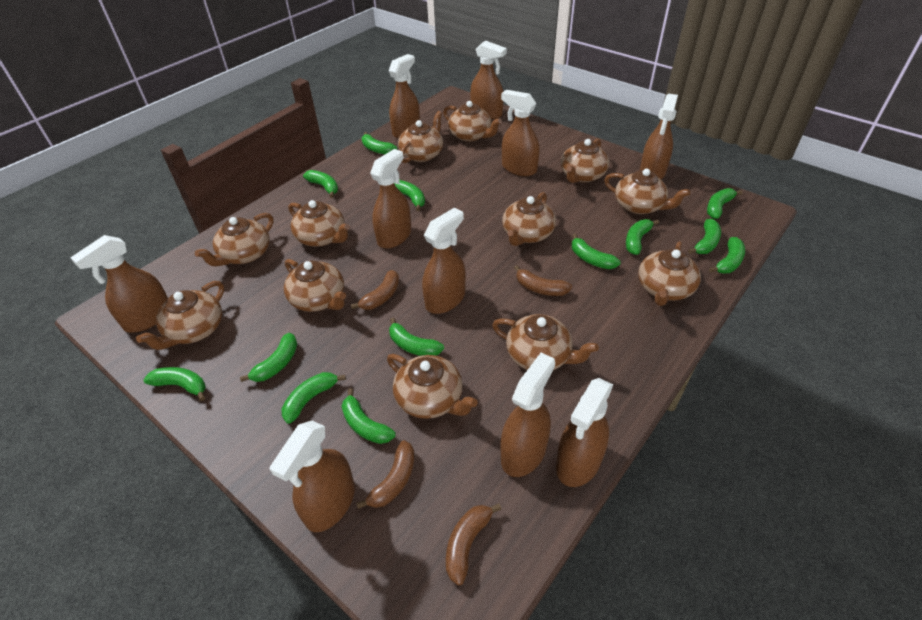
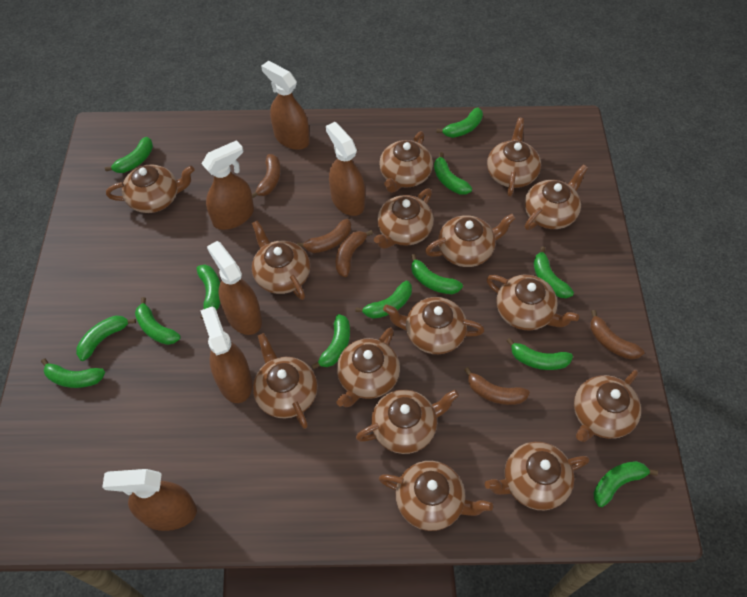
brown banana: [351,270,399,310] [356,440,415,509] [446,503,501,585] [514,265,572,296] = 4 -> [252,154,281,198] [297,219,352,253] [336,230,373,277] [464,367,530,405] [590,310,644,360] = 5
brown spray bottle: [70,235,168,333] [270,421,355,532] [370,149,411,249] [389,54,420,139] [422,207,466,314] [470,40,507,119] [500,353,555,477] [501,90,539,176] [556,378,613,487] [640,93,678,179] = 10 -> [102,469,197,531] [200,306,252,403] [202,140,254,230] [207,241,262,335] [261,61,310,150] [326,122,365,216] = 6
brown teapot: [136,281,224,350] [195,213,273,266] [284,259,346,312] [288,200,350,247] [387,354,478,419] [398,111,443,163] [443,101,502,142] [492,314,599,370] [502,192,556,246] [560,138,609,183] [604,169,690,214] [638,241,701,306] = 12 -> [106,164,194,213] [252,220,310,300] [253,333,317,429] [336,327,400,407] [356,390,459,454] [374,188,434,249] [379,131,433,193] [379,461,493,531] [383,297,485,354] [425,214,516,267] [485,442,590,510] [486,275,579,330] [487,118,541,197] [524,164,588,230] [574,370,641,442] = 15

